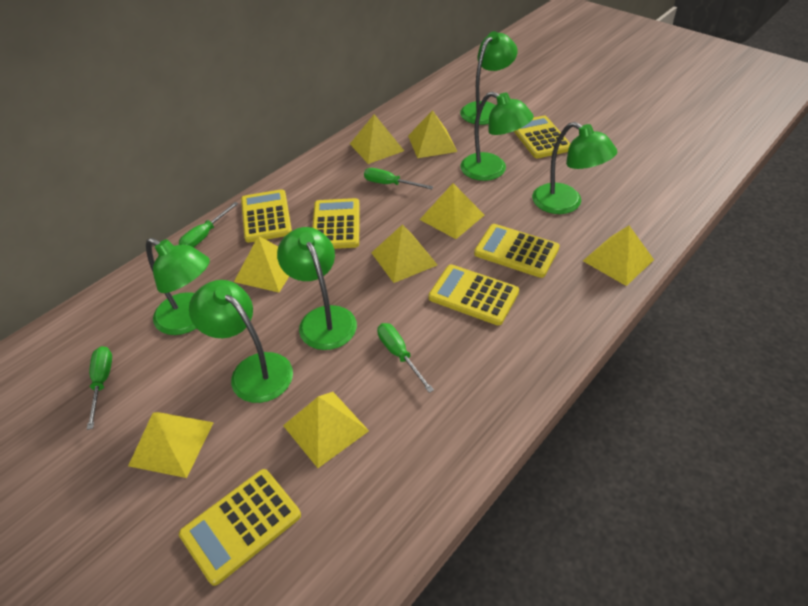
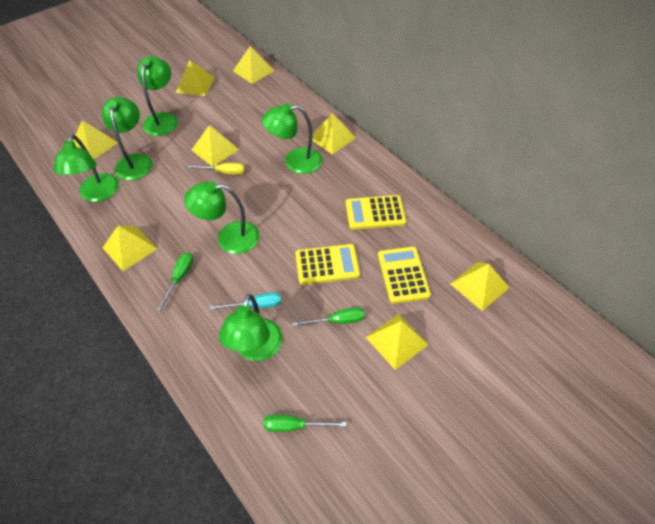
green screwdriver: [87,346,112,430] [179,202,238,248] [364,168,433,189] [377,323,434,393] = 4 -> [157,252,193,311] [264,415,346,432] [292,307,365,327] = 3
turquoise screwdriver: none = 0 -> [210,292,281,310] = 1
yellow calculator: [179,469,301,586] [241,189,292,243] [312,198,360,249] [428,264,519,325] [474,224,560,278] [514,116,571,158] = 6 -> [295,244,360,285] [345,195,406,230] [378,246,431,304] = 3
yellow screwdriver: none = 0 -> [186,163,245,175] = 1

